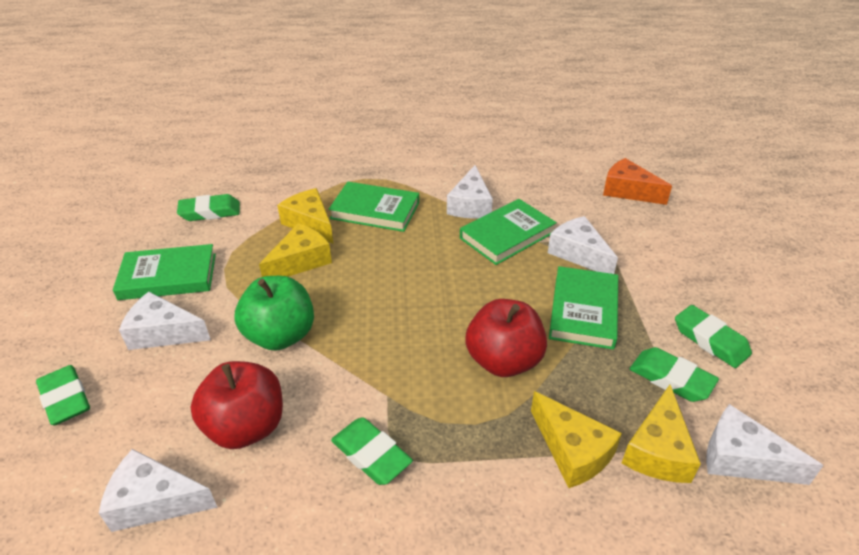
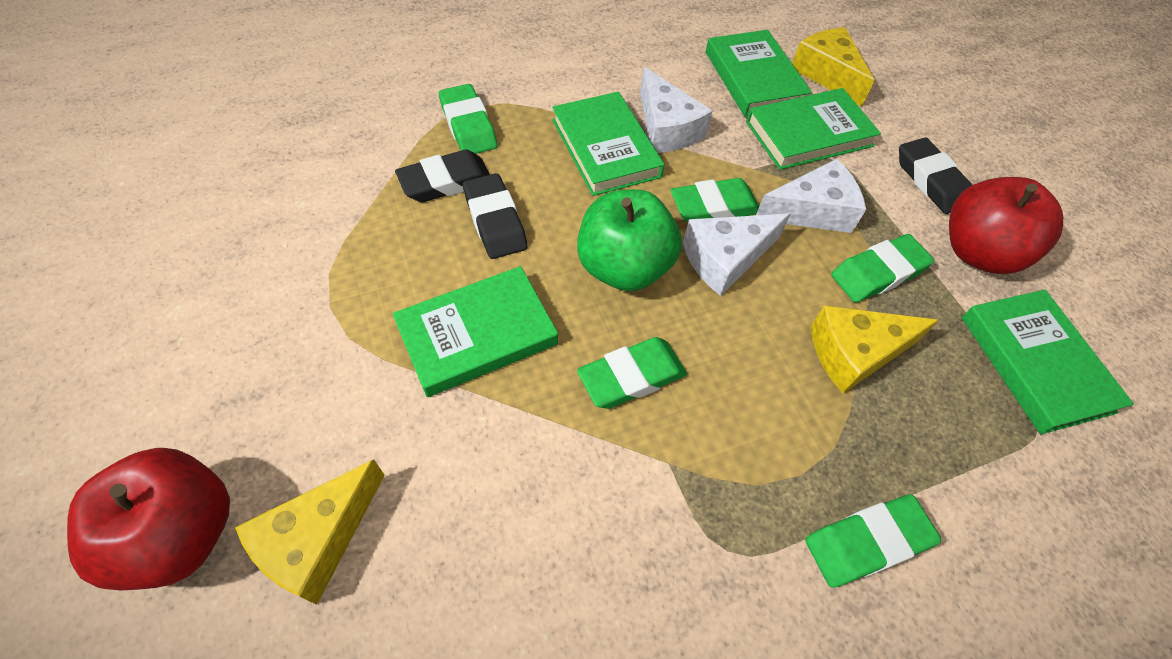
black eraser: none = 0 -> [395,150,490,202] [463,173,527,259] [899,138,972,214] = 3
green book: [113,244,216,300] [328,182,419,232] [460,199,557,265] [549,266,618,350] = 4 -> [393,266,558,397] [552,92,664,196] [706,30,812,116] [746,88,881,170] [961,290,1134,434] = 5
orange cheese: [603,158,672,205] = 1 -> none = 0
white cheese: [99,449,218,532] [119,292,211,350] [447,165,493,219] [548,216,618,274] [706,404,824,485] = 5 -> [640,67,712,153] [683,214,790,296] [756,159,866,233] = 3
yellow cheese: [259,223,332,277] [277,188,333,244] [531,391,622,488] [622,385,701,483] = 4 -> [235,459,385,605] [792,27,875,107] [811,305,939,393] = 3

